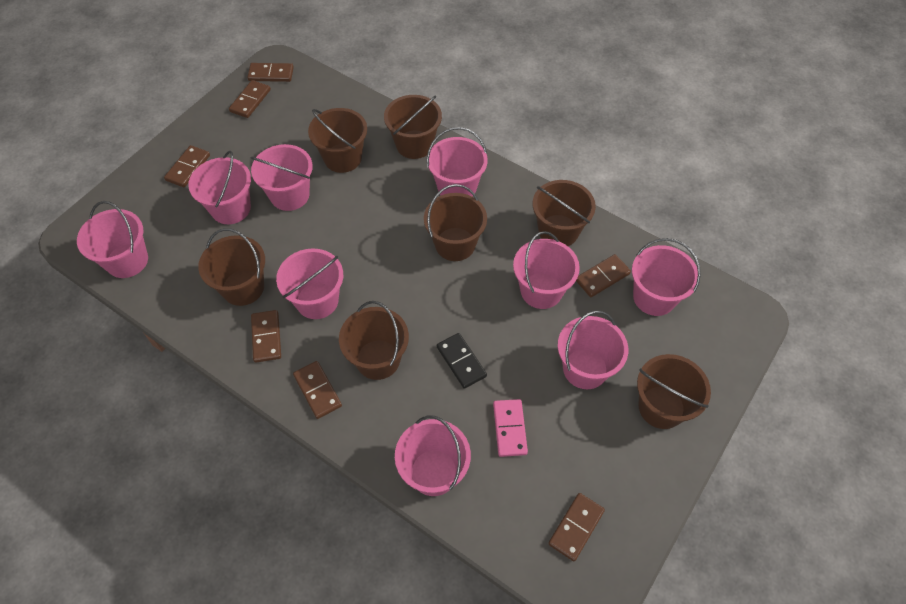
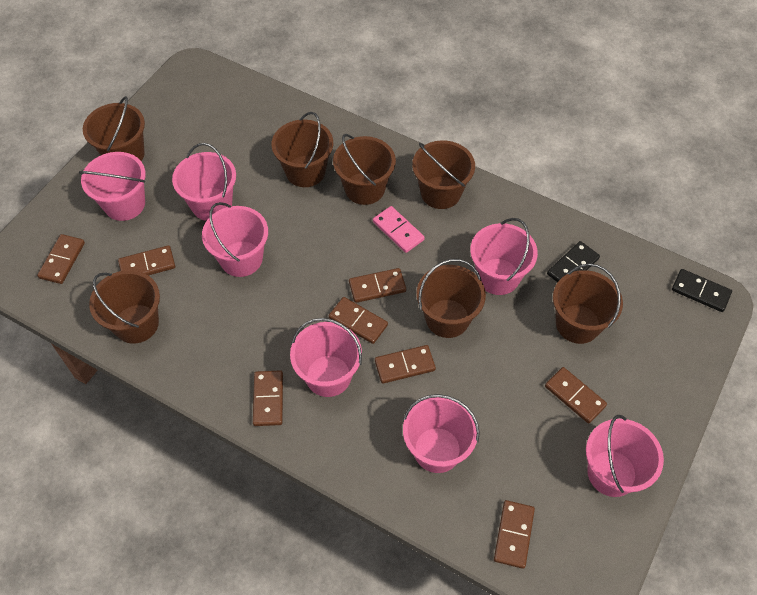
black domino: [437,333,487,389] = 1 -> [547,241,600,283] [672,269,732,312] = 2
brown domino: [164,145,210,187] [229,80,271,118] [247,63,294,82] [251,310,281,363] [293,361,342,419] [548,493,605,561] [576,254,631,297] = 7 -> [37,234,85,284] [118,245,175,276] [253,370,283,426] [329,297,388,344] [349,268,406,303] [375,345,436,384] [494,500,535,569] [545,367,607,423] = 8
pink bucket: [77,201,148,278] [188,151,251,224] [250,144,313,211] [276,248,343,319] [395,415,471,496] [427,127,488,197] [513,231,580,309] [558,311,628,389] [632,238,701,316] = 9 -> [79,152,146,221] [172,143,236,221] [202,202,268,277] [290,318,362,397] [403,394,480,473] [470,218,538,295] [586,415,664,497] = 7

